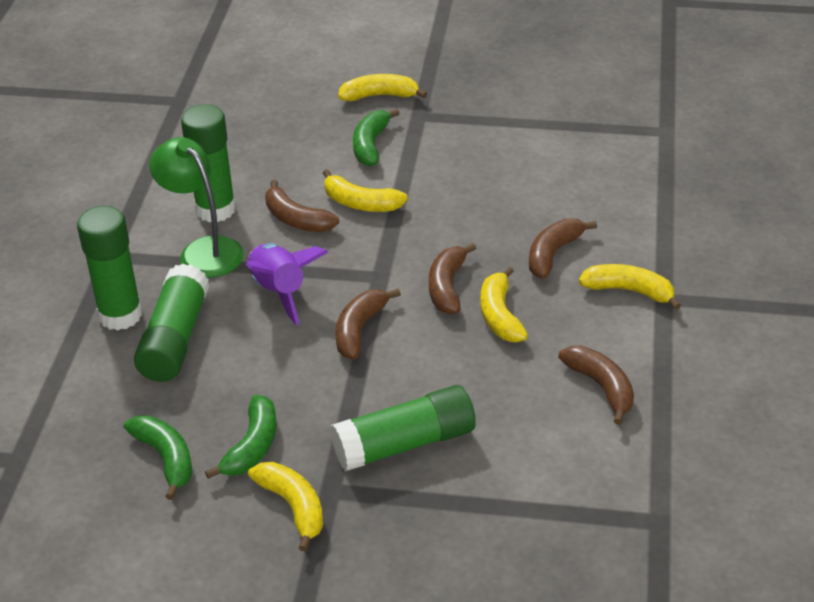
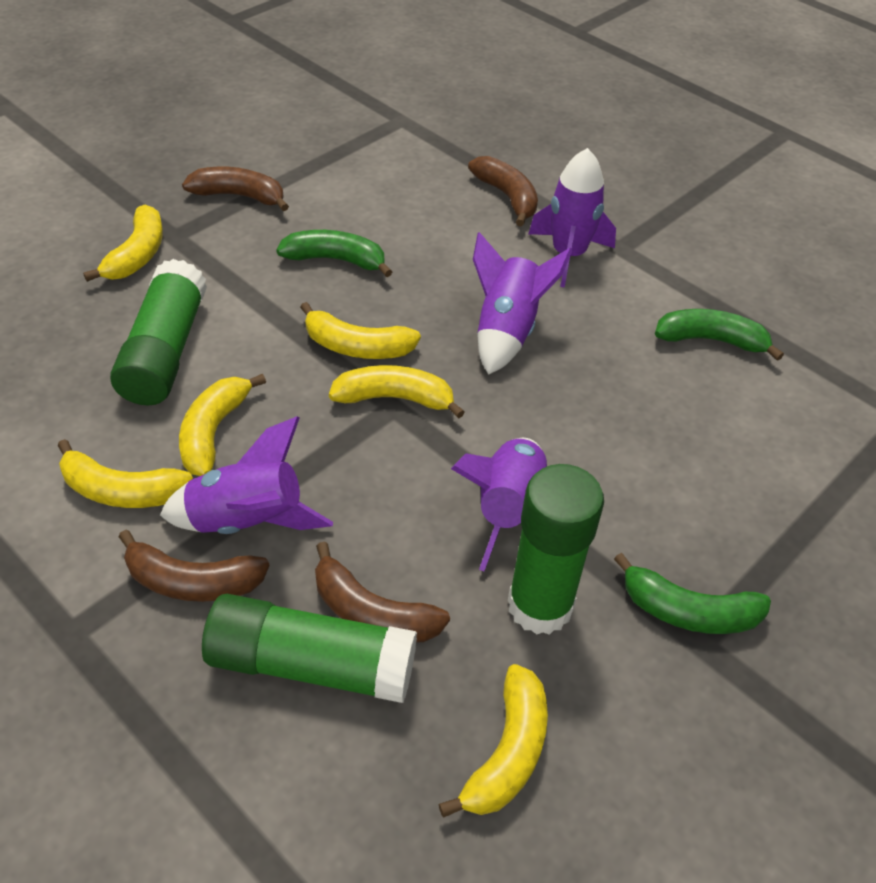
brown banana: [265,180,339,232] [336,288,401,359] [429,243,476,314] [529,218,597,278] [558,346,634,425] = 5 -> [118,530,270,602] [182,166,289,211] [315,542,450,642] [468,156,538,227] = 4
green glue stick: [77,206,142,330] [134,264,209,382] [181,104,236,222] [330,385,476,471] = 4 -> [110,259,207,405] [202,594,417,703] [508,464,604,635] = 3
green lamp: [149,137,244,278] = 1 -> none = 0
purple rocket: [246,243,328,325] = 1 -> [160,416,333,534] [451,438,547,571] [473,232,573,375] [528,148,616,288] = 4
yellow banana: [248,462,323,552] [323,169,408,212] [338,74,427,101] [481,267,528,342] [579,264,681,310] = 5 -> [57,439,193,508] [83,205,163,282] [179,374,266,476] [300,302,421,359] [329,365,465,419] [439,664,548,817] = 6

